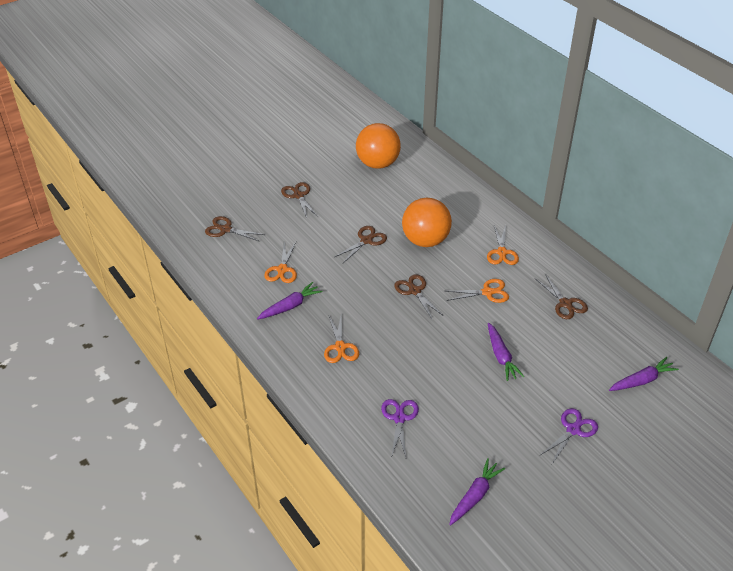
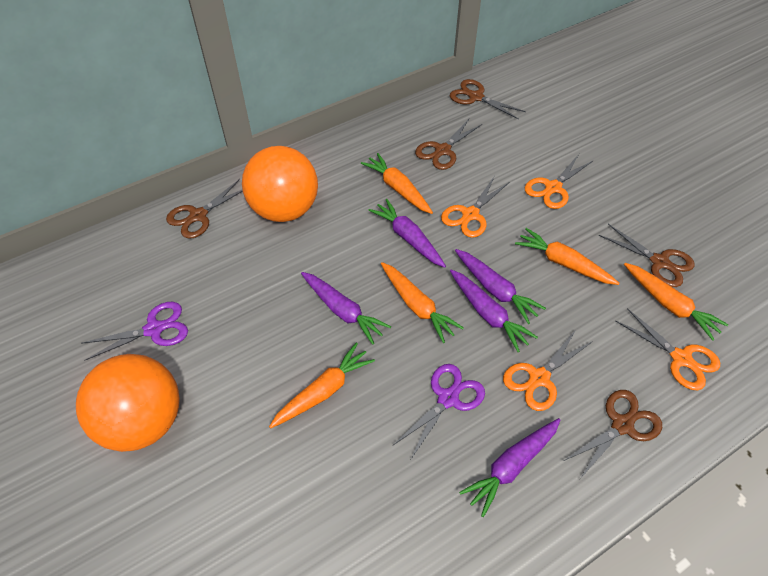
orange carrot: none = 0 -> [269,343,375,428] [361,153,433,214] [381,262,464,343] [515,228,619,285] [624,263,728,341] = 5
purple carrot: [257,282,322,320] [449,458,505,525] [488,323,524,381] [609,357,679,391] = 4 -> [301,272,391,345] [368,199,446,268] [450,270,538,352] [455,249,546,324] [459,418,560,517] = 5

